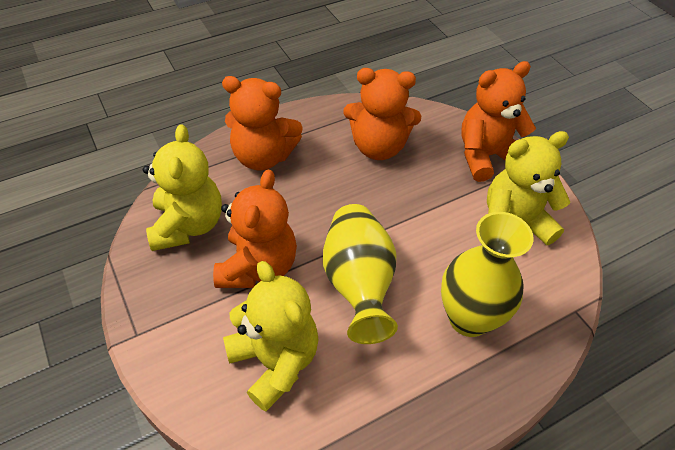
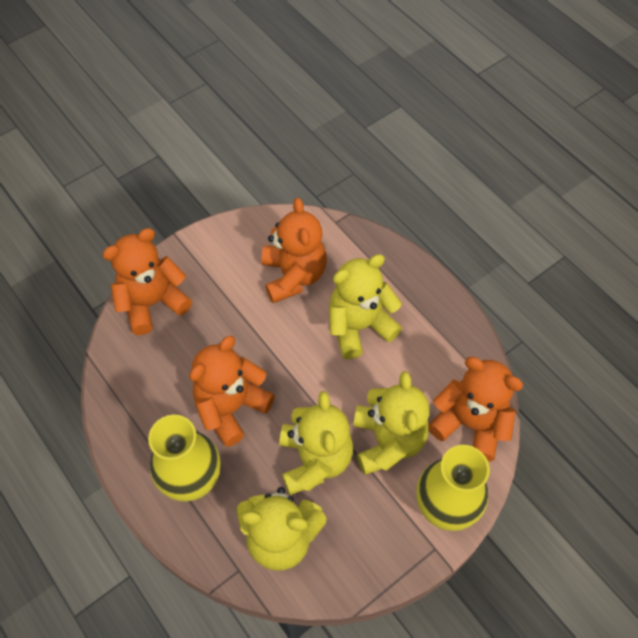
yellow teddy bear: [143,124,222,251] [223,261,319,412] [487,131,570,245] = 3 -> [237,487,326,571] [279,391,353,495] [329,254,402,359] [353,371,429,475] = 4

